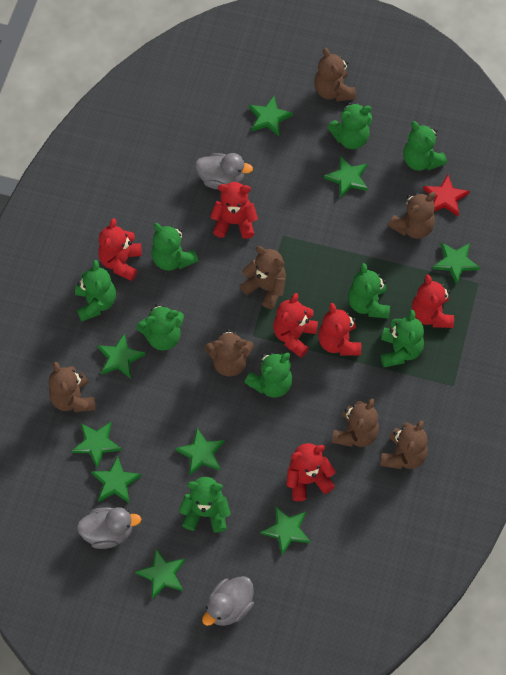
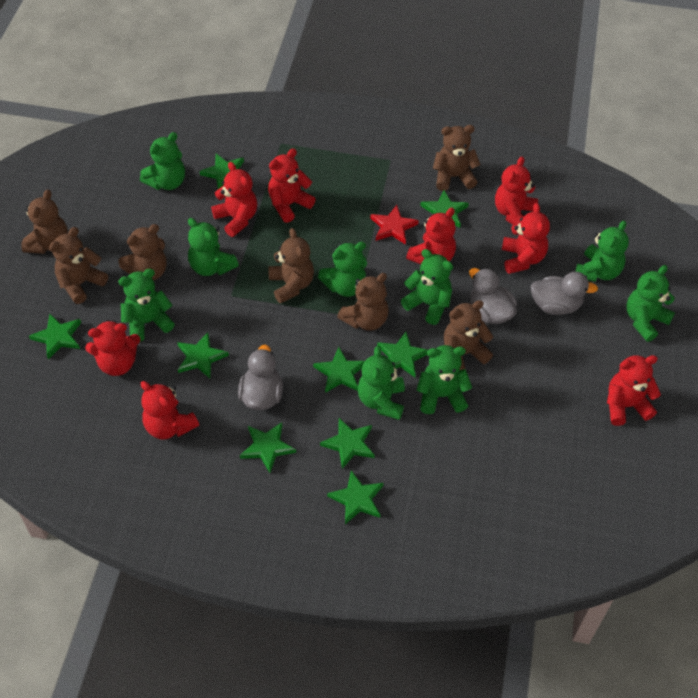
red teddy bear: [98,218,142,281] [210,182,258,239] [273,293,318,358] [287,443,336,501] [318,303,361,355] [412,274,454,328] = 6 -> [85,320,141,376] [141,381,199,439] [211,162,257,237] [268,148,316,223] [406,207,456,264] [495,157,538,225] [502,203,550,274] [607,355,661,426] = 8

